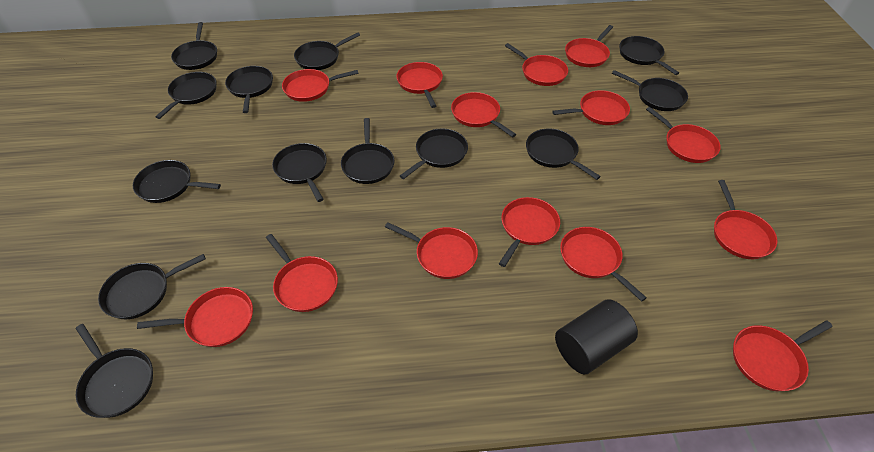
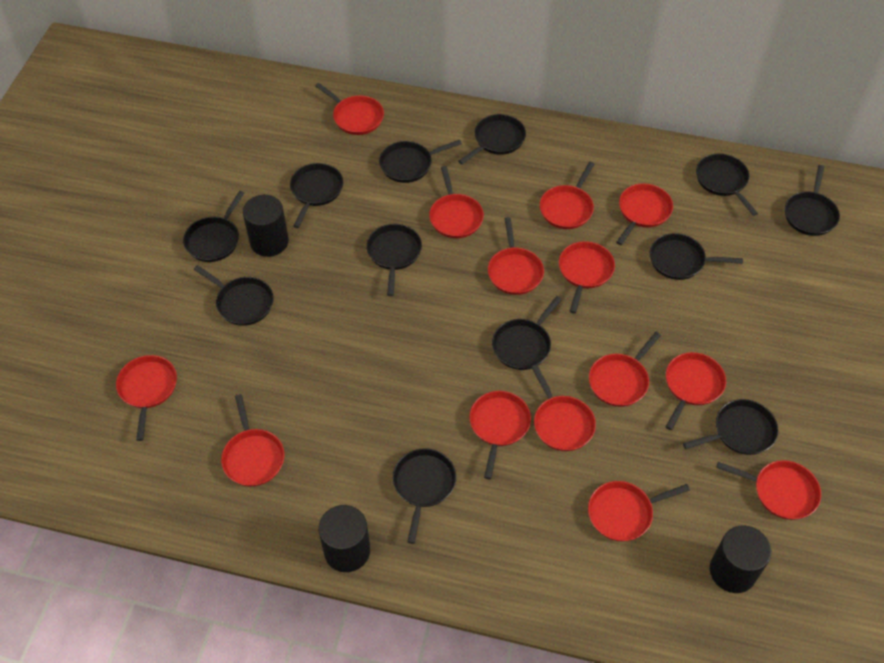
black cylinder: [555,299,638,374] = 1 -> [243,195,289,257] [319,505,370,572] [710,525,771,593] = 3
black pan: [76,324,153,418] [98,254,206,319] [133,160,221,203] [155,72,217,119] [171,22,217,70] [225,66,273,113] [272,143,327,202] [294,32,360,70] [341,118,394,184] [400,128,468,179] [526,128,601,180] [612,70,688,111] [619,36,679,75] = 13 -> [183,191,244,262] [194,265,274,326] [290,163,343,228] [366,224,422,296] [379,140,462,183] [393,448,456,544] [458,114,526,164] [492,296,562,370] [650,233,743,280] [683,399,778,455] [696,153,758,216] [785,165,840,236] = 12

